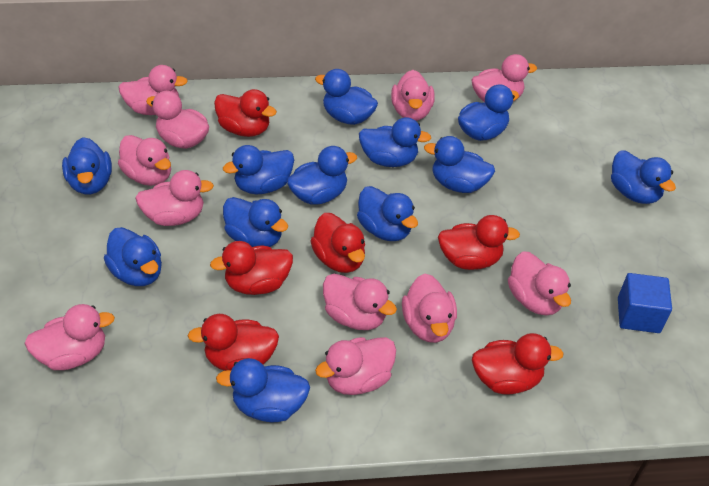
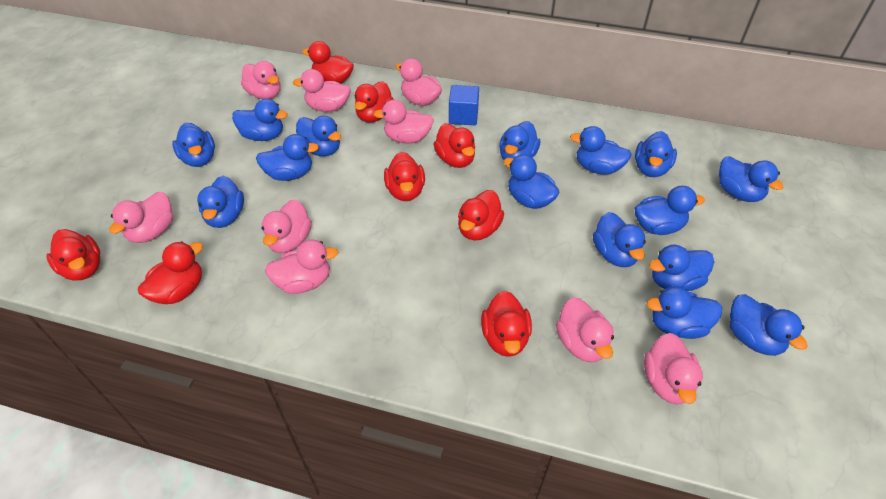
blue duck: [62,137,112,194] [104,227,162,286] [216,358,310,422] [223,145,294,194] [223,197,288,247] [287,146,357,205] [315,69,378,125] [357,186,418,241] [359,117,431,167] [424,136,495,193] [458,84,519,141] [611,150,676,204] = 12 -> [172,123,215,167] [197,176,244,228] [232,99,288,141] [256,134,319,181] [296,116,341,156] [499,121,540,160] [503,154,560,209] [570,126,632,175] [593,212,646,267] [635,131,677,177] [635,186,705,235] [647,286,722,339] [649,244,714,291] [719,156,783,202] [730,294,807,356] = 15
pink duck: [24,304,115,370] [118,65,188,115] [118,135,171,186] [135,170,214,226] [146,91,209,149] [315,337,396,395] [323,274,397,330] [391,70,435,121] [402,274,457,343] [471,54,537,102] [508,251,571,315] = 11 -> [109,192,173,243] [241,61,281,99] [262,199,312,253] [265,240,338,294] [293,69,351,112] [373,100,434,144] [396,58,442,106] [556,297,614,362] [644,333,703,404] = 9
red duck: [188,314,279,371] [210,241,293,295] [214,89,277,137] [310,213,365,273] [438,215,520,270] [472,333,564,395] = 6 -> [46,229,100,281] [138,241,203,304] [302,41,354,84] [354,81,394,123] [384,152,425,201] [434,123,475,168] [458,190,504,240] [481,291,532,357] = 8

